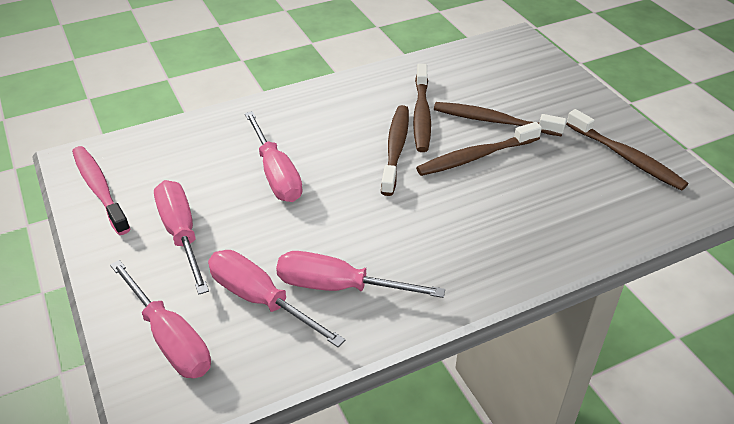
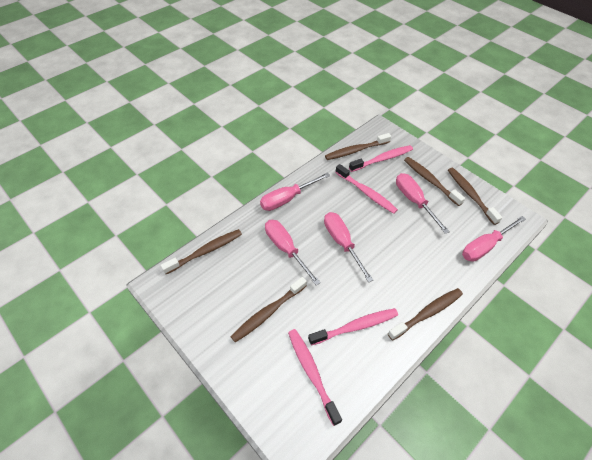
brown toothbrush: [381,105,409,196] [413,64,431,152] [416,122,542,176] [434,102,566,137] [566,109,688,191] = 5 -> [161,229,242,274] [230,277,307,343] [325,133,391,160] [388,288,463,340] [404,157,465,206] [448,168,503,225] = 6
pink toothbrush: [72,146,130,235] = 1 -> [288,329,342,426] [308,308,398,346] [335,164,398,214] [349,145,413,172] = 4

